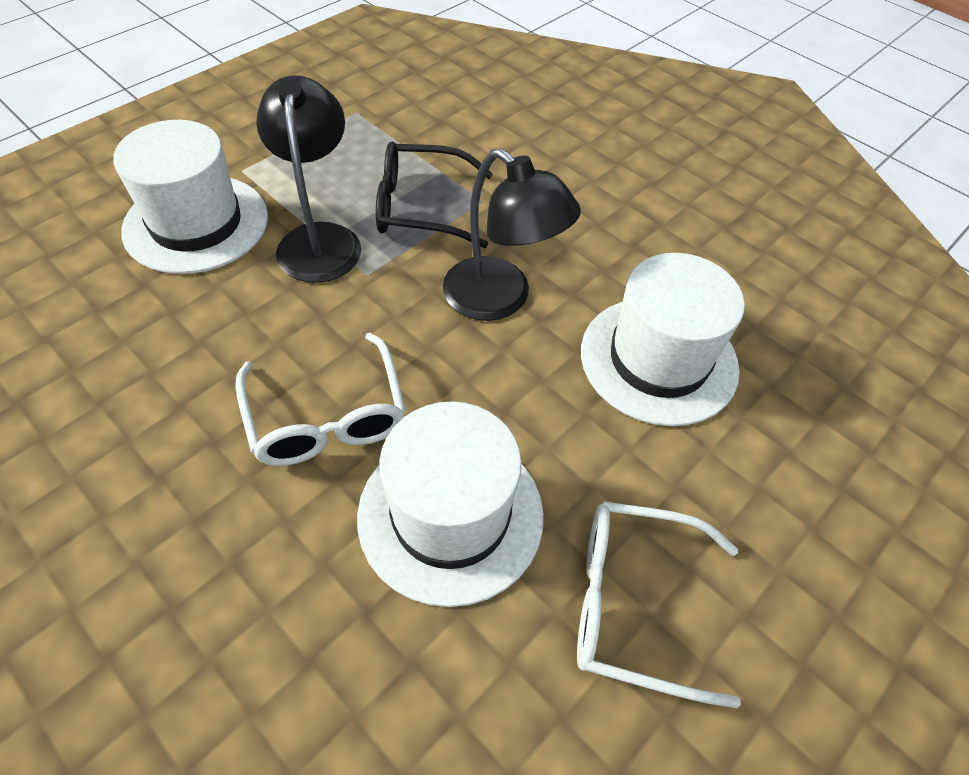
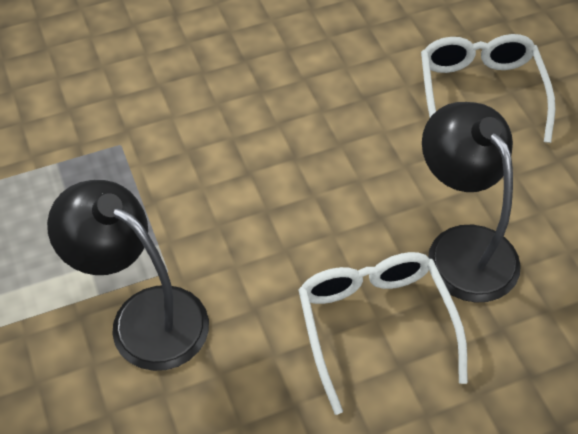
black glasses: [376,142,493,248] = 1 -> none = 0
white hat: [113,120,268,274] [357,401,544,607] [581,253,745,426] = 3 -> none = 0

